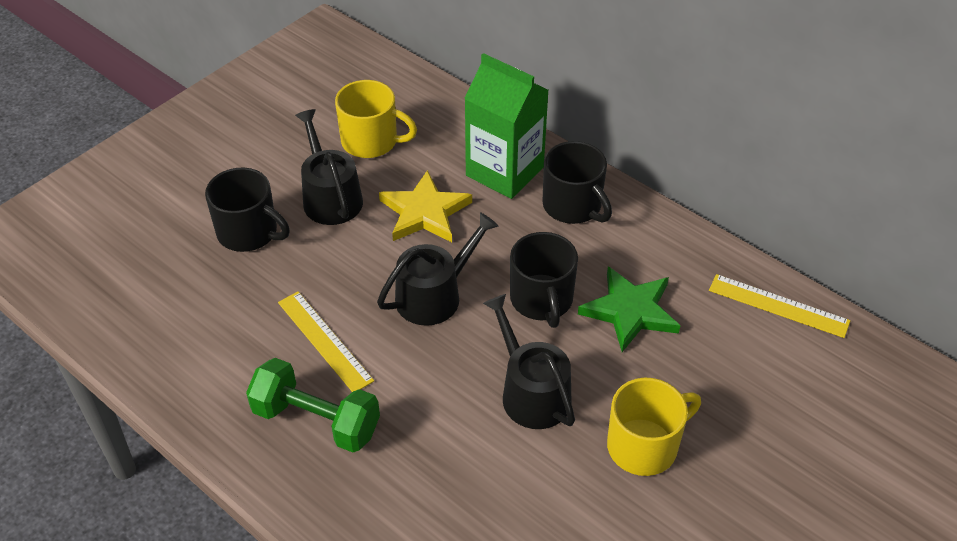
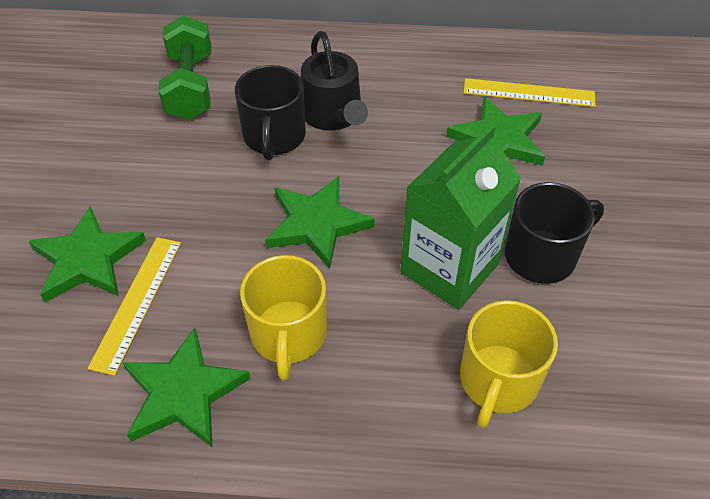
black mug: [205,168,290,252] [510,232,578,328] [542,141,612,224] = 3 -> [235,65,306,160] [505,182,604,284] = 2
black watering can: [295,109,363,225] [377,212,499,326] [483,294,575,429] = 3 -> [301,31,368,130] = 1
green star: [578,266,680,352] = 1 -> [28,206,146,302] [123,328,251,448] [265,176,375,269] [446,97,545,166] = 4
yellow star: [379,170,472,242] = 1 -> none = 0

